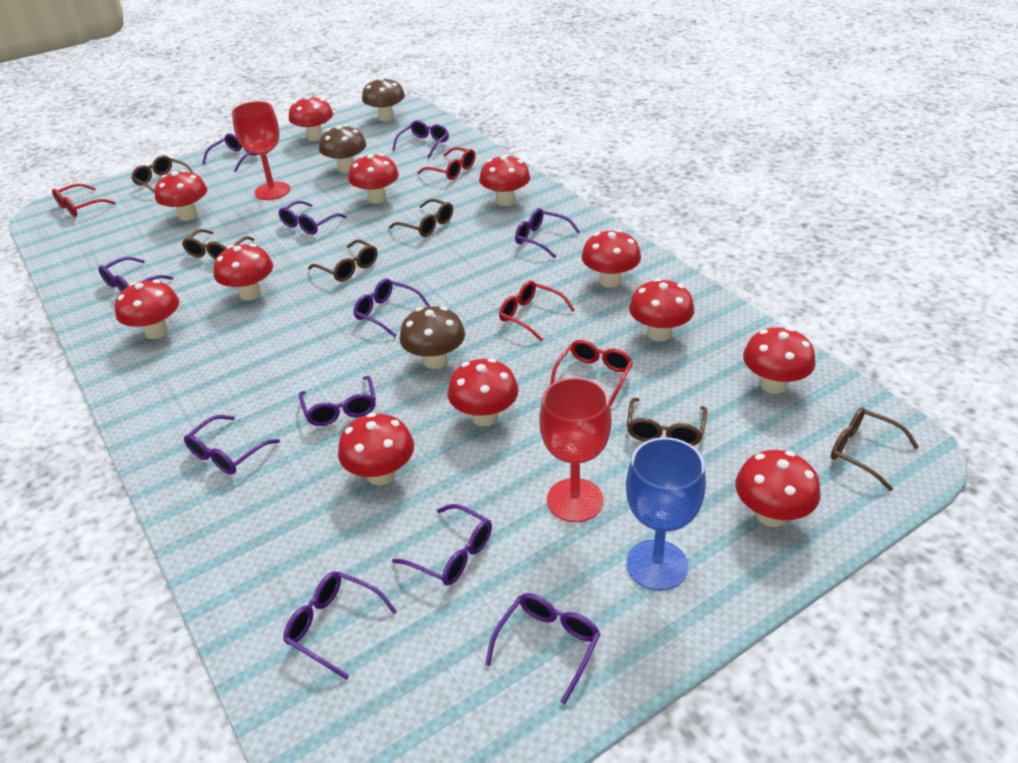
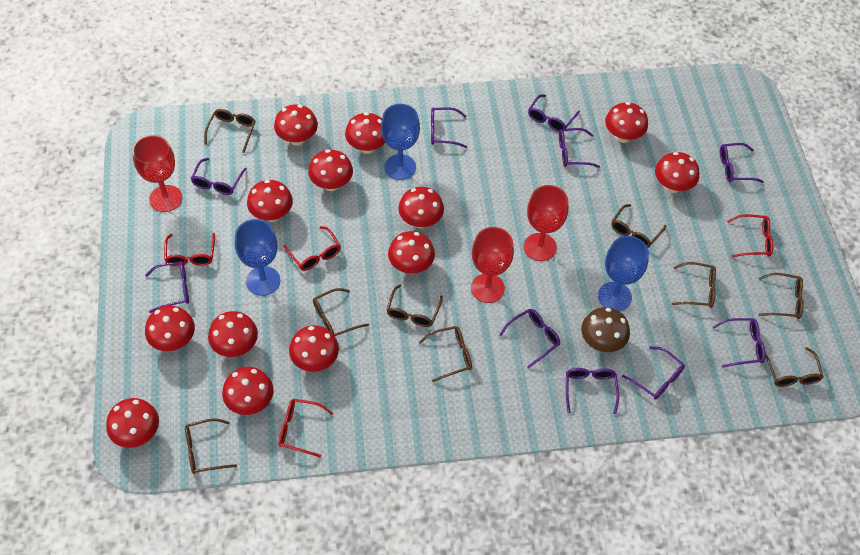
blue goblet: [626,437,706,591] = 1 -> [235,219,280,296] [381,104,420,180] [598,236,649,311] = 3
brown glasses: [131,155,194,193] [182,229,255,260] [308,239,378,282] [389,199,453,237] [627,398,708,446] [831,407,919,491] = 6 -> [185,418,237,474] [204,109,255,153] [313,288,369,337] [386,284,443,327] [419,326,472,382] [611,204,667,248] [672,262,716,308] [759,273,804,319] [765,347,824,387] = 9
brown mushroom: [319,125,367,173] [362,77,405,121] [400,306,465,369] = 3 -> [581,307,630,352] = 1
purple glasses: [98,257,173,292] [184,415,280,474] [202,133,257,172] [278,201,347,235] [283,571,397,680] [299,376,376,426] [353,278,430,337] [392,120,449,158] [392,504,492,586] [485,593,601,704] [515,208,580,258] = 11 -> [145,261,189,313] [191,158,247,195] [431,108,467,148] [499,309,560,368] [528,94,580,132] [559,128,600,168] [566,368,619,414] [622,346,685,400] [713,318,766,368] [720,143,764,183] = 10
red goblet: [232,101,290,200] [539,377,612,522] = 2 -> [132,135,183,212] [471,227,514,303] [524,185,568,261] = 3
red mushroom: [115,280,179,339] [155,170,207,221] [214,244,273,300] [289,96,333,141] [338,413,414,486] [348,154,399,204] [447,358,519,426] [479,154,531,206] [581,229,641,288] [629,278,694,342] [735,450,820,527] [743,327,816,394] = 12 -> [106,398,159,448] [145,306,195,351] [208,311,258,357] [222,367,273,415] [247,180,293,222] [274,104,318,145] [289,325,339,372] [308,149,353,191] [345,112,385,154] [388,231,435,274] [398,187,444,229] [605,102,648,143] [655,152,699,193] = 13

